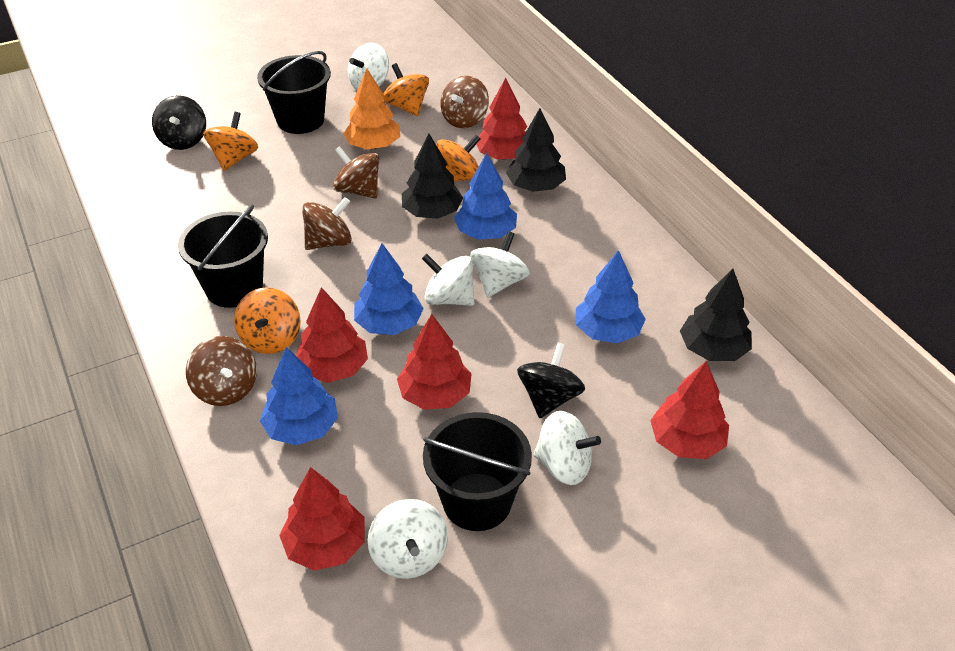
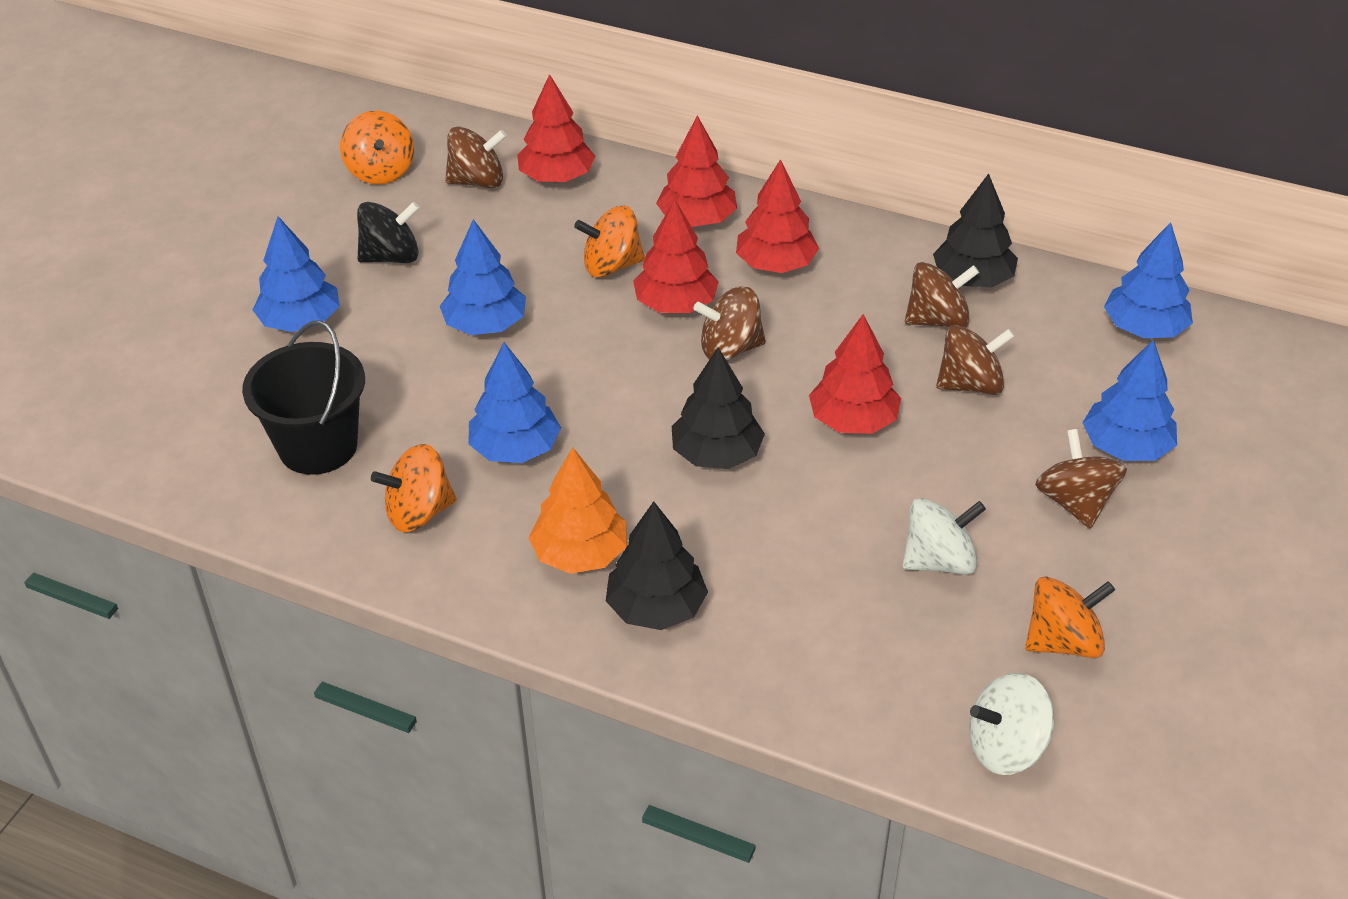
black bucket: [178,204,268,308] [257,51,331,134] [423,412,532,531] = 3 -> [242,320,365,475] = 1
black spinning top: [152,95,206,150] [517,343,585,418] = 2 -> [357,202,420,263] = 1
blue tree: [260,347,338,445] [354,243,424,335] [454,153,517,240] [576,250,646,343] = 4 -> [253,216,340,332] [440,219,526,335] [468,342,561,463] [1083,340,1177,461] [1104,222,1193,338] = 5
brown spinning top: [186,336,257,406] [302,197,352,250] [333,146,379,198] [441,76,489,128] = 4 -> [445,127,507,188] [694,286,766,361] [905,262,979,328] [936,325,1014,395] [1035,429,1127,528] = 5
white spinning top: [348,43,389,90] [368,499,448,579] [422,254,475,306] [470,231,530,297] [533,411,601,485] = 5 -> [902,498,986,575] [969,673,1054,775] = 2

